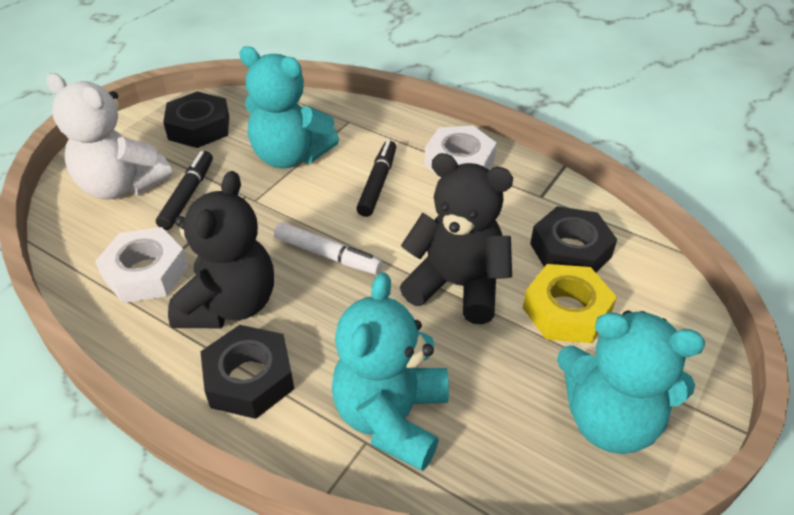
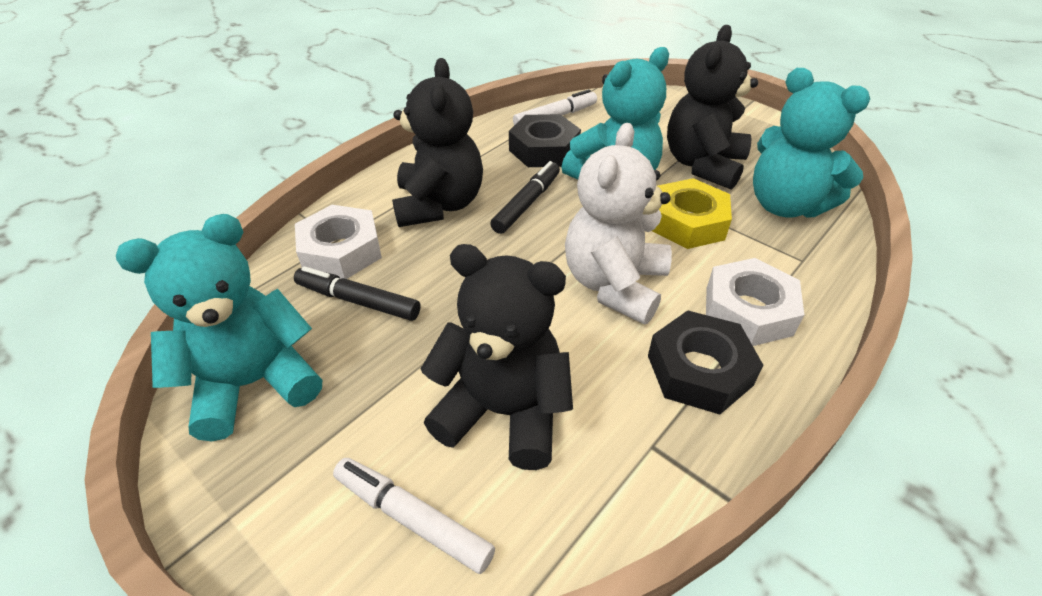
black nut: [163,91,229,148] [200,325,294,419] [530,206,617,272] = 3 -> [509,114,581,167] [648,310,763,414] = 2
black teddy bear: [168,171,274,328] [400,153,513,324] = 2 -> [392,58,483,227] [421,244,573,470] [667,25,758,190] = 3
white marker: [274,222,382,274] = 1 -> [333,458,495,574] [513,89,597,125] = 2

